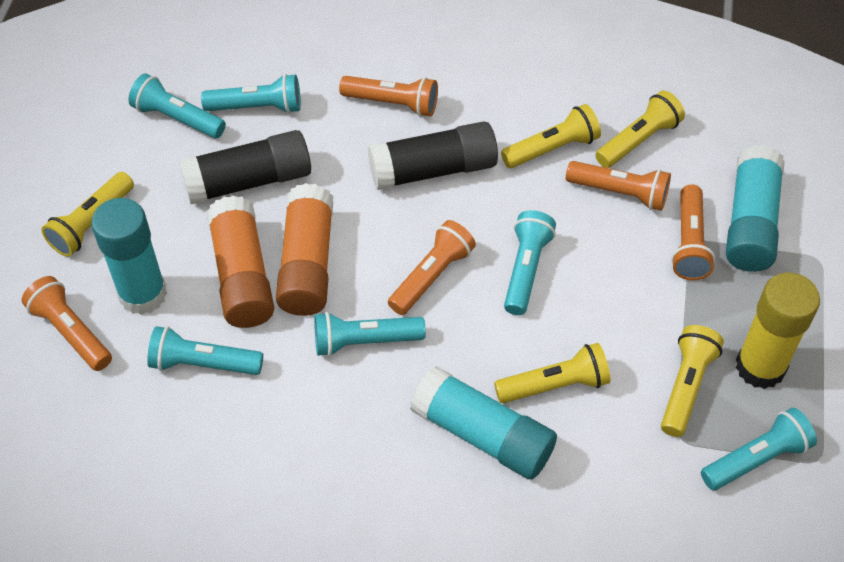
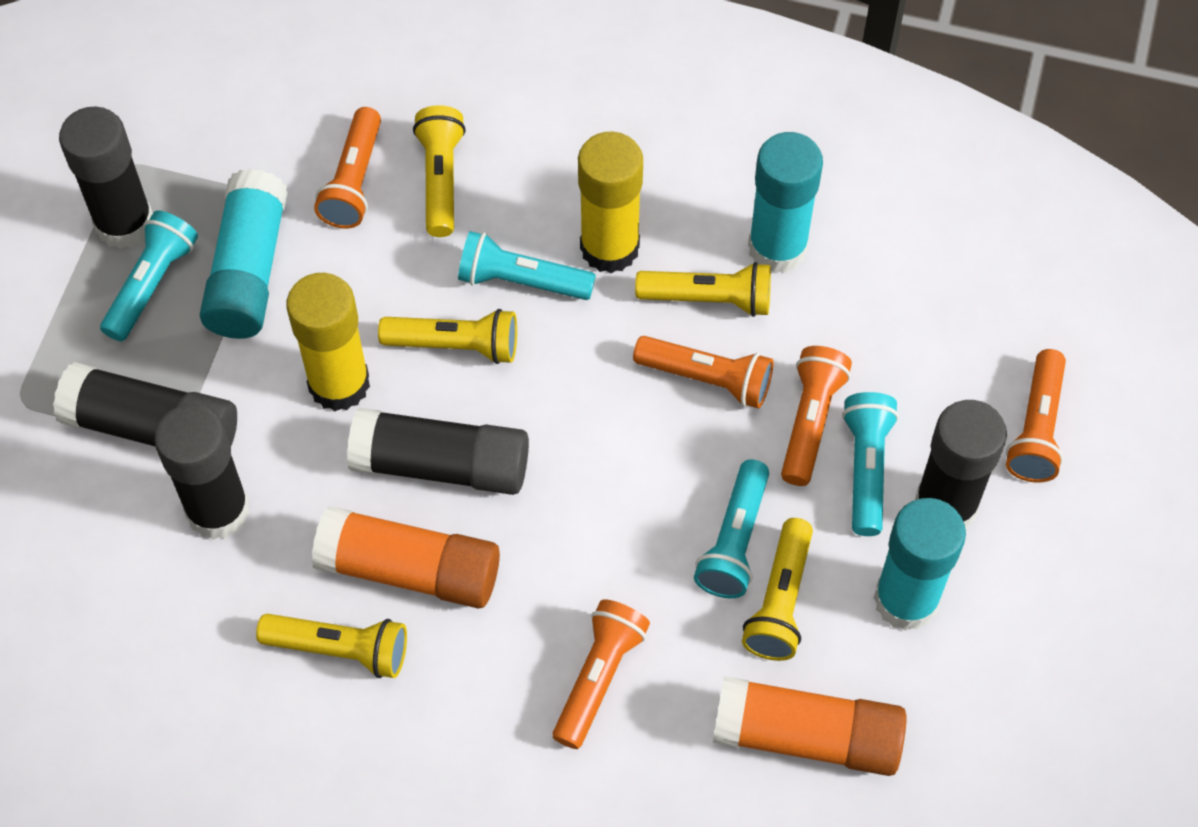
black glue stick: [179,130,311,204] [368,121,498,190] = 2 -> [53,362,237,447] [59,107,153,249] [154,404,250,540] [347,408,529,495] [915,400,1007,529] = 5
turquoise flashlight: [128,73,226,138] [147,326,263,375] [201,74,301,113] [314,312,426,357] [504,210,556,315] [701,407,817,490] = 6 -> [100,211,198,341] [458,231,596,300] [694,459,769,598] [842,392,899,536] = 4
yellow glue stick: [736,273,820,389] = 1 -> [286,273,370,411] [578,132,643,273] = 2

